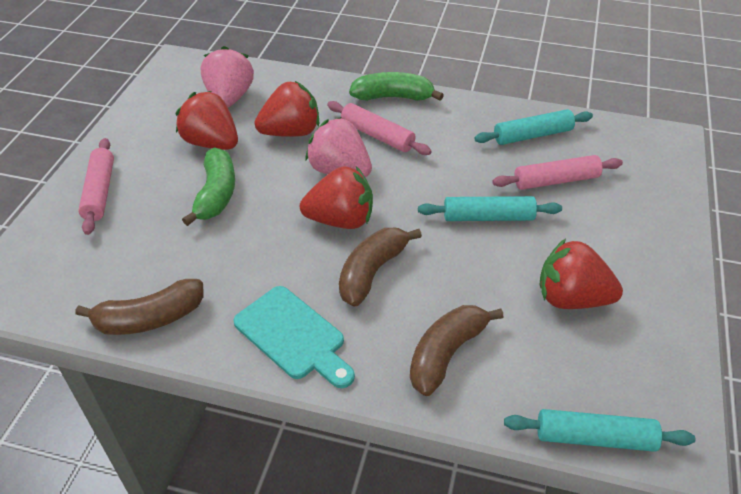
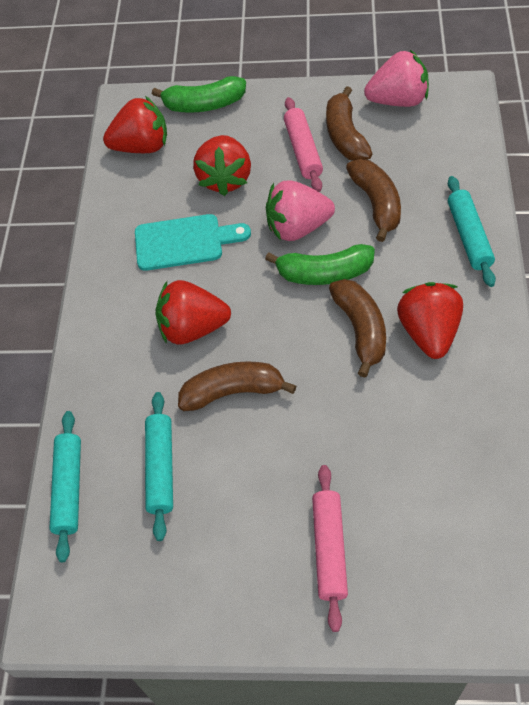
brown banana: [75,279,204,335] [339,228,422,307] [410,305,504,396] = 3 -> [178,361,296,411] [326,86,372,161] [329,279,386,378] [346,159,401,242] = 4
pink rolling pin: [78,138,114,235] [327,101,432,155] [492,155,623,190] = 3 -> [284,97,323,192] [312,465,348,632] = 2

